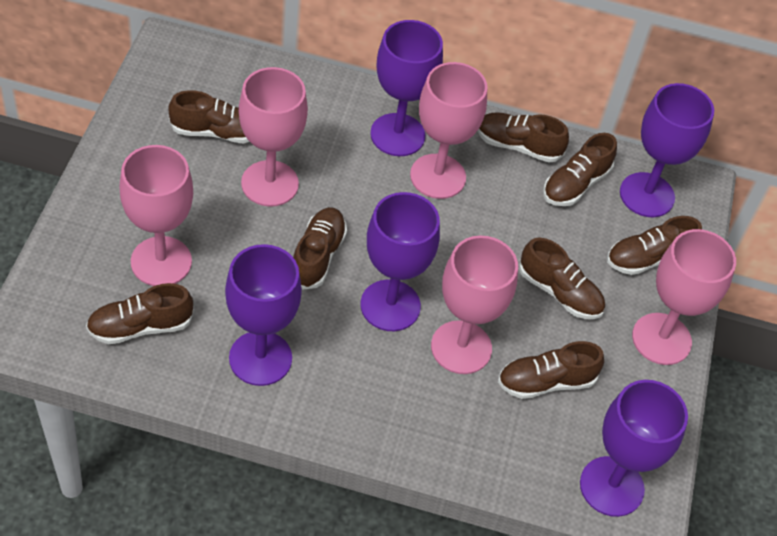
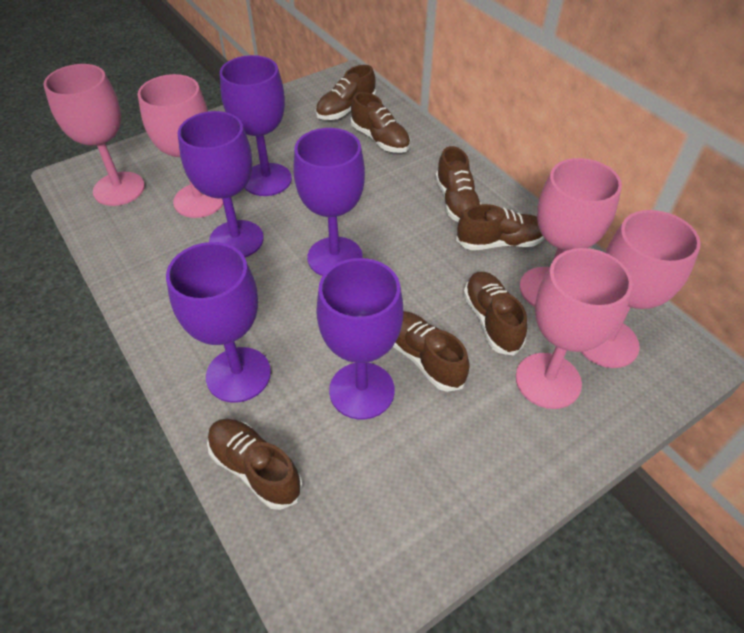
brown shoe: [86,283,194,344] [168,90,249,143] [293,207,347,290] [478,112,569,163] [498,341,604,399] [519,237,605,319] [543,133,617,206] [607,216,702,275] = 8 -> [207,419,303,510] [315,65,376,120] [351,92,411,153] [393,311,470,392] [435,146,481,222] [456,204,545,250] [464,272,528,356] = 7

